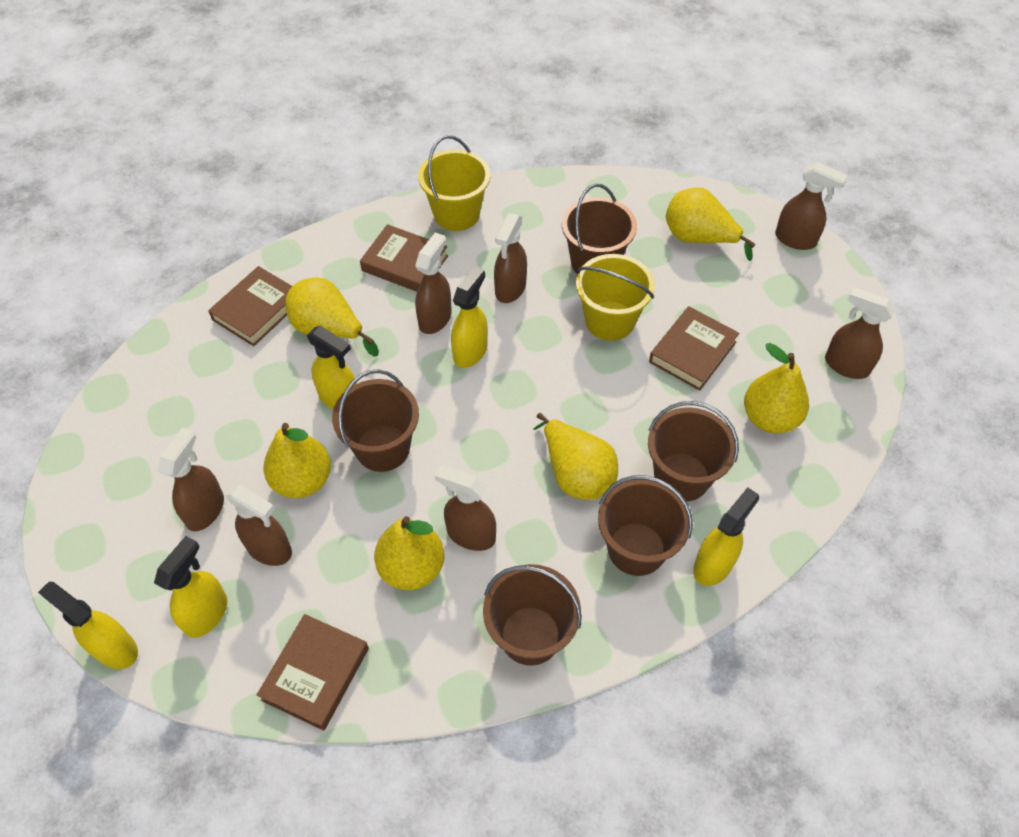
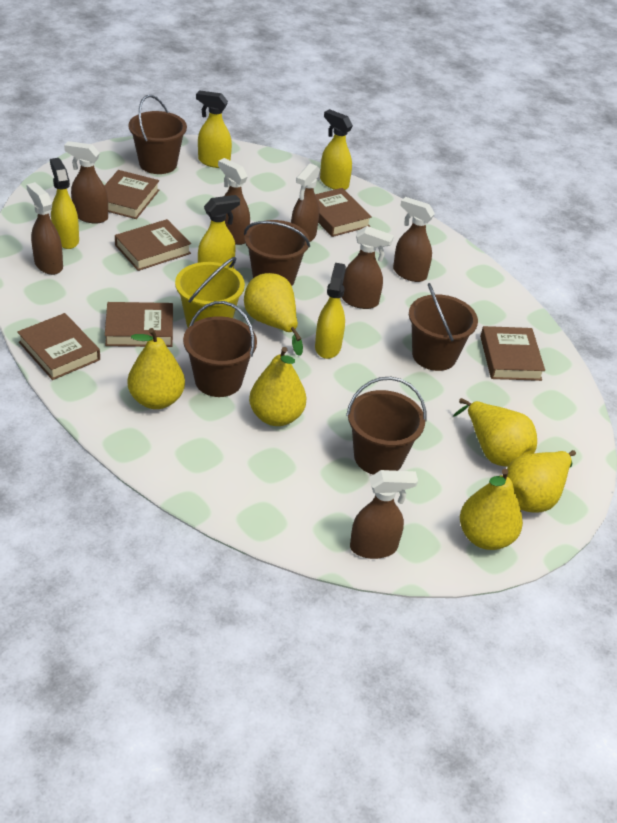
brown book: [208,266,292,346] [257,614,369,731] [360,224,448,292] [649,306,739,391] = 4 -> [17,313,100,380] [104,170,159,219] [105,302,173,347] [115,219,191,271] [315,188,372,237] [480,326,545,381] = 6
yellow bucket: [418,135,490,231] [576,254,655,341] = 2 -> [175,257,245,327] = 1

